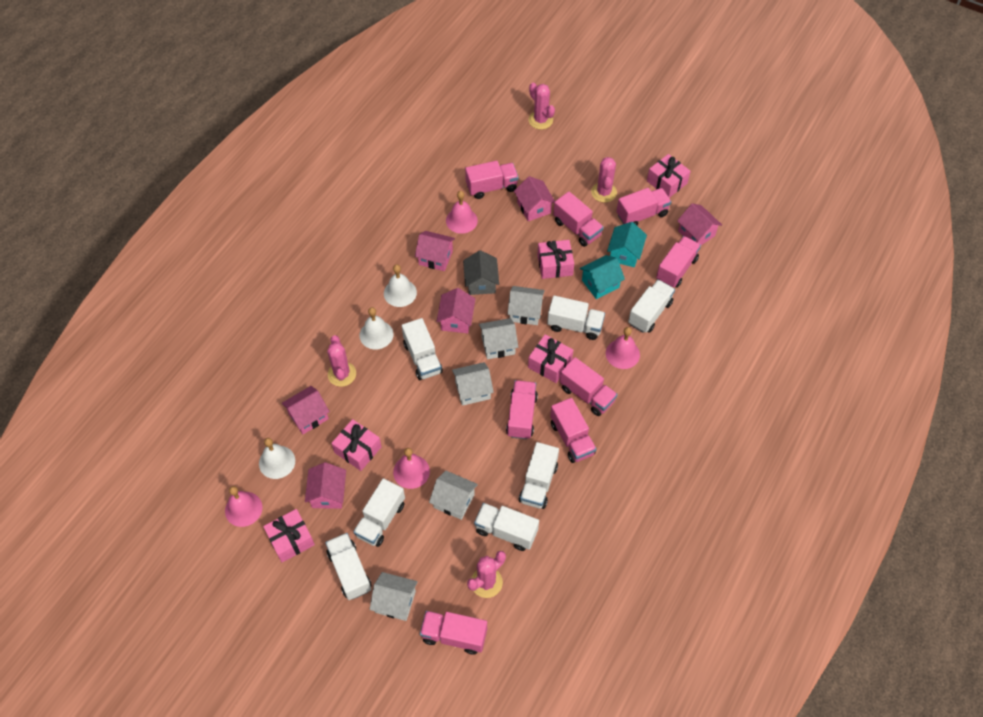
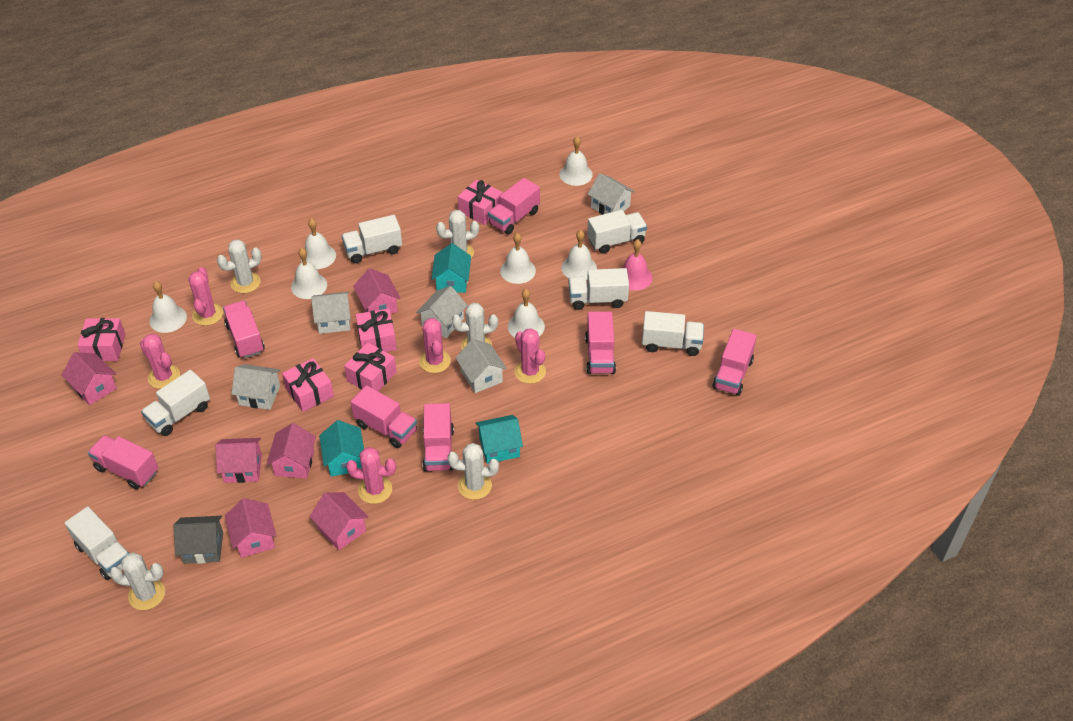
pink bell: [225,486,262,527] [393,448,430,489] [446,191,478,234] [606,327,640,369] = 4 -> [623,239,652,290] = 1
pink cactus: [327,335,356,387] [467,551,506,598] [529,83,555,130] [591,157,617,203] = 4 -> [140,333,180,389] [188,267,223,326] [346,447,396,504] [419,318,451,373] [514,328,546,384] = 5
pink truck: [420,611,487,655] [465,161,519,199] [506,380,538,439] [550,398,597,463] [553,191,604,247] [560,357,618,416] [617,188,671,225] [656,236,701,288] = 8 -> [88,435,158,489] [223,301,265,358] [351,385,417,448] [423,403,454,472] [488,178,540,235] [585,311,616,374] [712,329,757,396] = 7
turquoise house: [580,255,625,299] [607,222,647,267] = 2 -> [319,420,364,477] [431,243,471,293] [476,415,523,464] = 3
white bell: [259,438,295,479] [360,307,393,350] [384,265,417,307] = 3 -> [149,281,187,333] [291,248,327,299] [301,218,336,269] [500,233,536,284] [508,289,545,337] [559,136,593,186] [561,230,597,280] = 7
white cactus: none = 0 -> [110,552,165,610] [217,239,262,293] [436,210,479,258] [448,443,499,500] [452,303,498,350] = 5
white truck: [325,533,371,600] [353,478,405,547] [402,318,443,380] [474,503,539,551] [519,442,559,509] [547,295,605,340] [628,280,675,333] = 7 -> [65,507,130,580] [141,370,210,436] [342,215,402,263] [568,268,629,310] [587,210,647,254] [642,311,704,356] = 6

